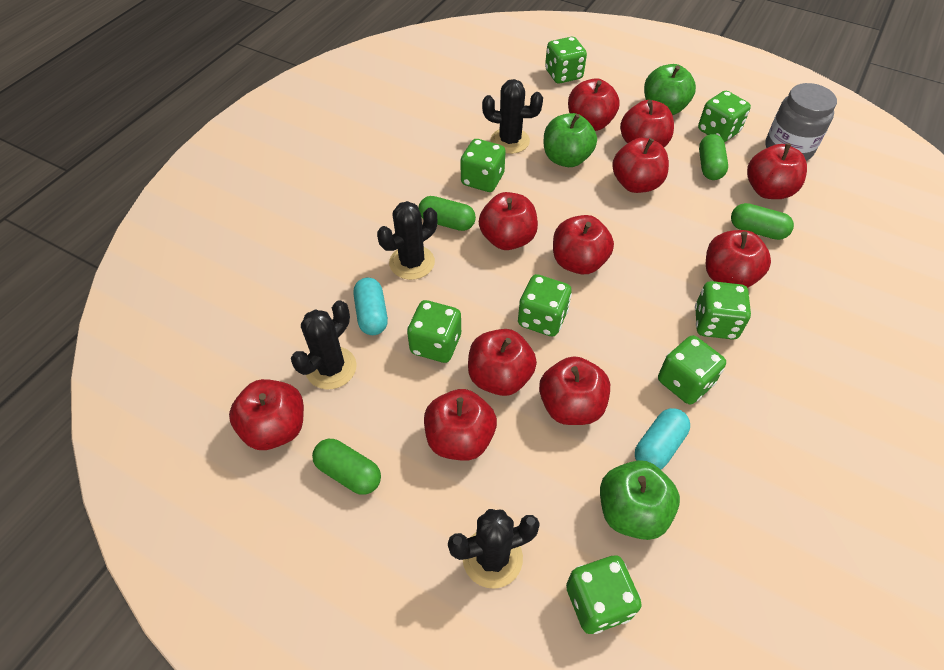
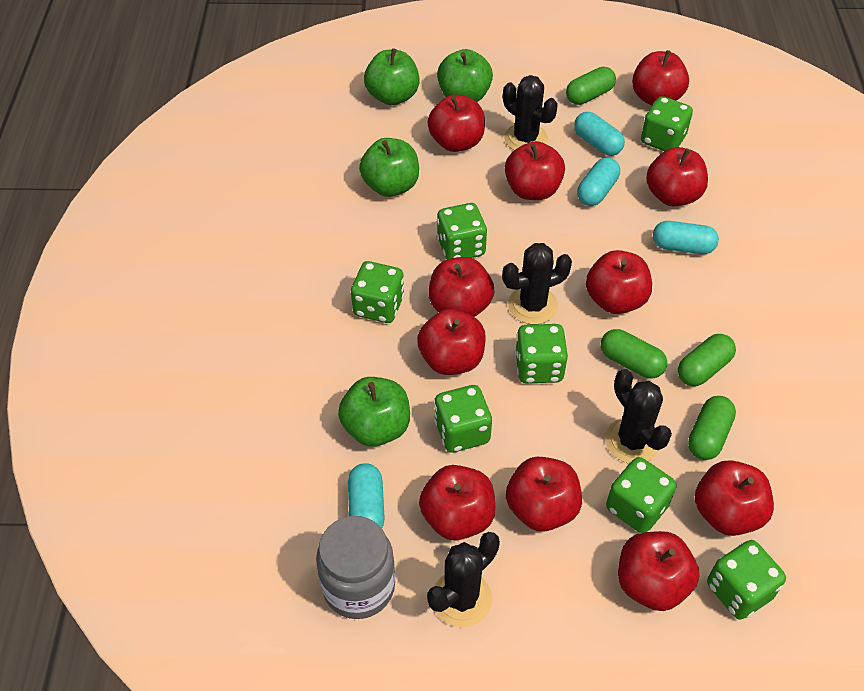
green apple: [544,113,597,167] [600,460,680,540] [644,64,696,115] = 3 -> [338,377,410,447] [359,138,419,197] [364,49,420,105] [437,49,493,102] = 4
green dice: [407,300,461,363] [460,139,506,192] [518,274,572,337] [545,37,587,84] [566,555,642,634] [658,335,726,404] [695,281,751,340] [698,91,751,142] = 8 -> [351,261,404,323] [434,385,492,452] [437,203,487,259] [515,324,568,383] [606,457,677,533] [641,96,693,151] [707,540,786,620] = 7
turquoise capsule: [353,278,388,335] [635,408,690,469] = 2 -> [348,463,385,528] [574,112,625,156] [577,157,620,206] [653,221,719,254] = 4

